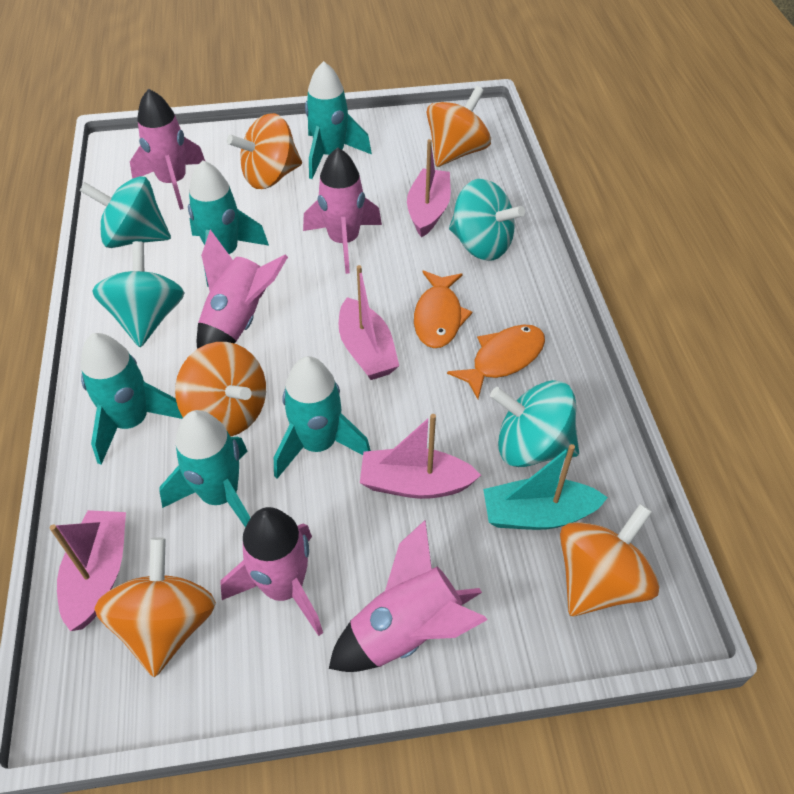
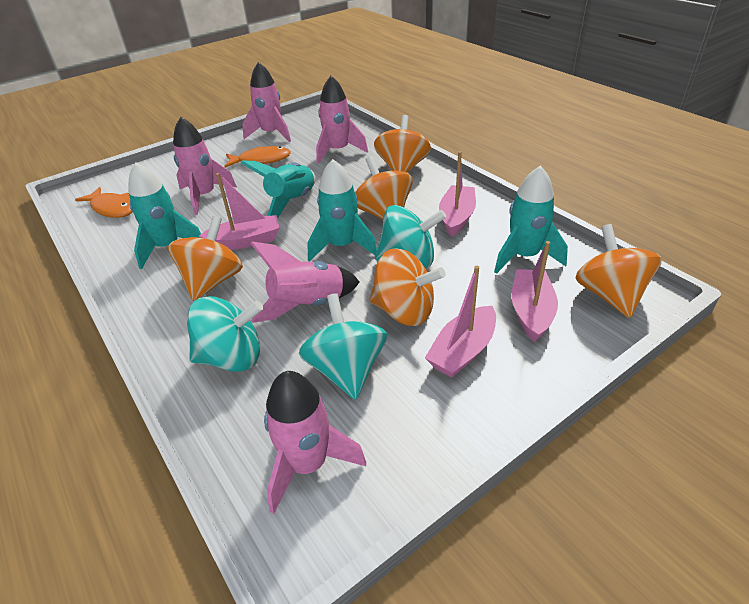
turquoise boat: [483,444,608,530] = 1 -> none = 0
turquoise rocket: [80,333,183,465] [159,410,250,527] [188,160,269,287] [274,356,371,479] [305,61,372,179] = 5 -> [128,162,201,269] [241,161,316,218] [307,159,377,262] [494,166,568,274] = 4
turquoise spinning top: [79,176,171,248] [92,241,184,347] [449,179,525,261] [490,380,579,467] = 4 -> [187,296,263,372] [299,293,387,400] [375,205,446,268] = 3

